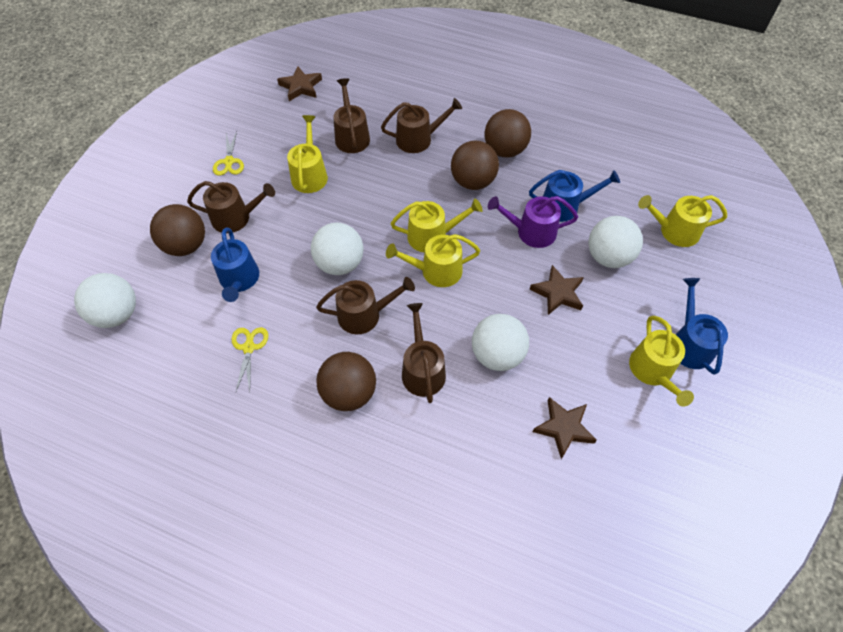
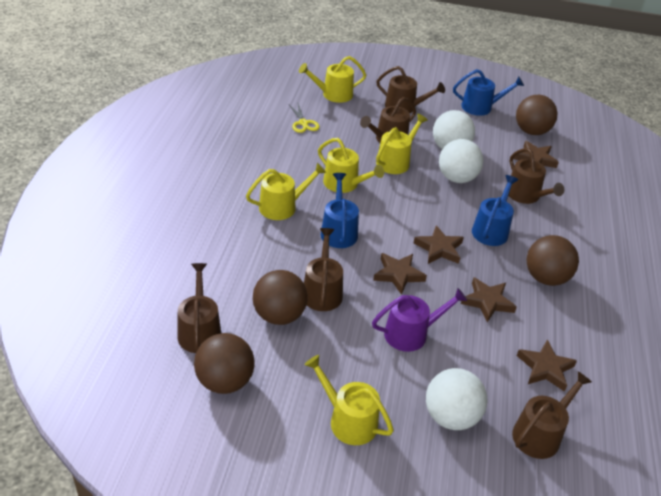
brown star: [277,66,322,101] [530,265,584,315] [532,397,597,459] = 3 -> [373,253,427,295] [413,225,464,264] [461,277,517,322] [513,141,559,168] [517,339,577,392] = 5
brown watering can: [187,181,275,233] [316,277,415,335] [333,78,370,153] [381,98,462,153] [402,303,446,403] = 5 -> [177,263,221,353] [304,228,343,311] [360,97,416,143] [376,66,445,113] [508,148,564,204] [512,371,592,459] = 6
white ball: [74,273,136,328] [311,223,364,275] [472,314,529,371] [588,216,643,268] = 4 -> [426,368,487,430] [433,110,475,150] [439,139,483,183] = 3
yellow scissors: [213,131,244,176] [232,327,268,393] = 2 -> [289,104,320,133] = 1

